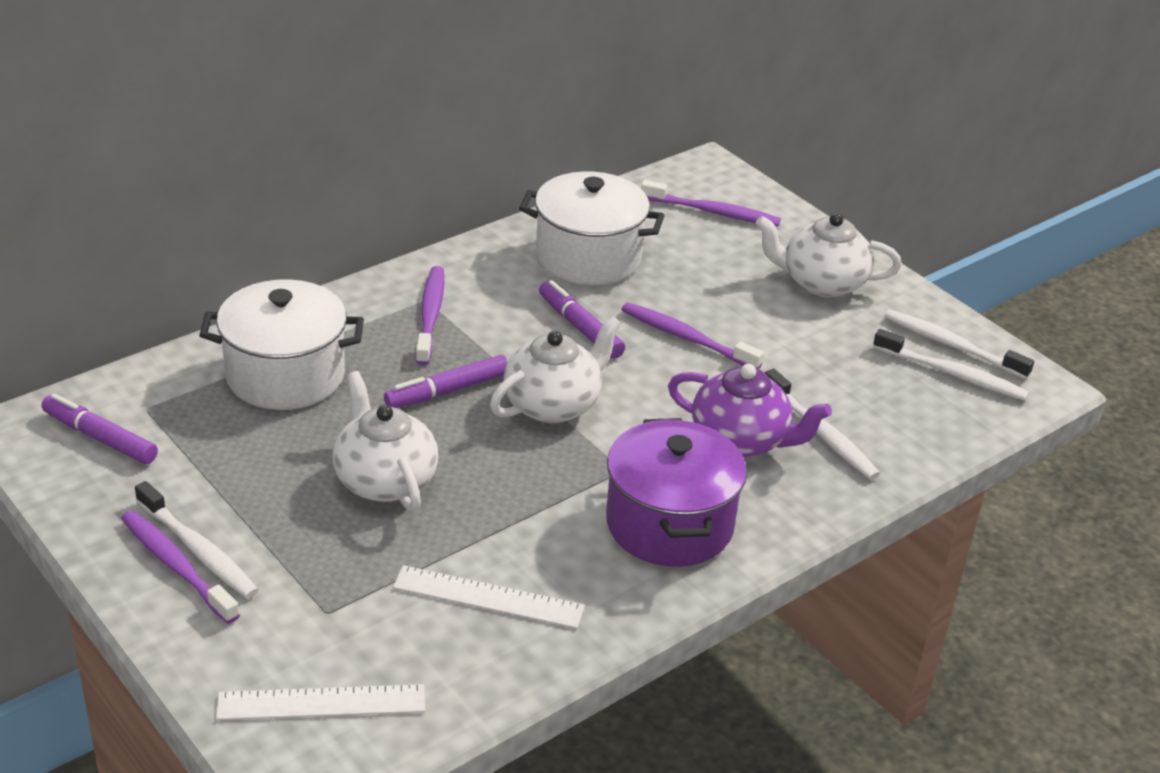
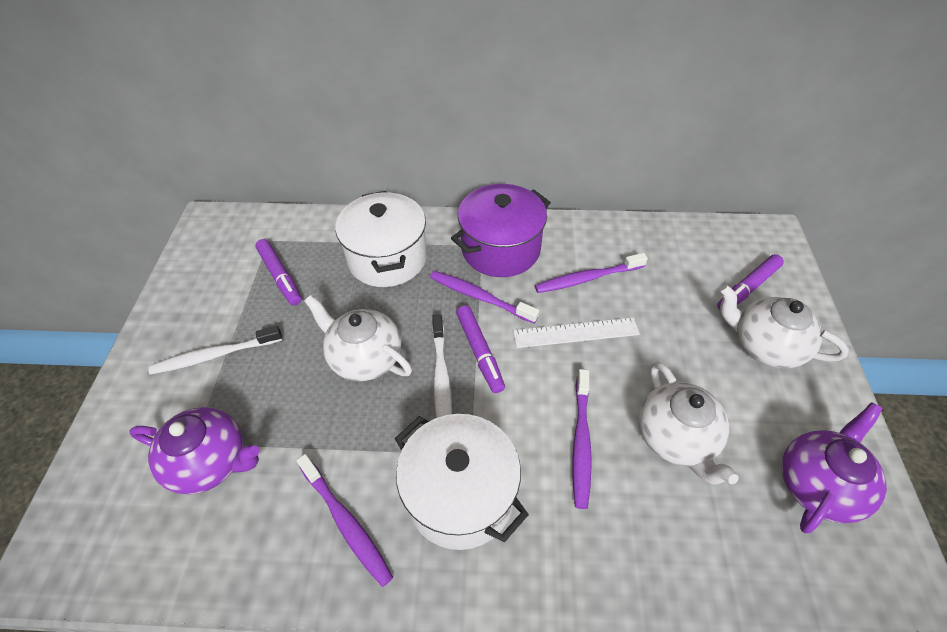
purple teapot: [668,364,832,457] = 1 -> [129,407,259,494] [782,402,887,533] = 2
white ruler: [216,684,425,720] [393,565,585,629] = 2 -> [513,317,640,348] = 1
white toothbrush: [135,481,259,599] [765,369,880,480] [873,329,1029,401] [884,310,1034,379] = 4 -> [148,326,282,375] [432,314,452,418] = 2

